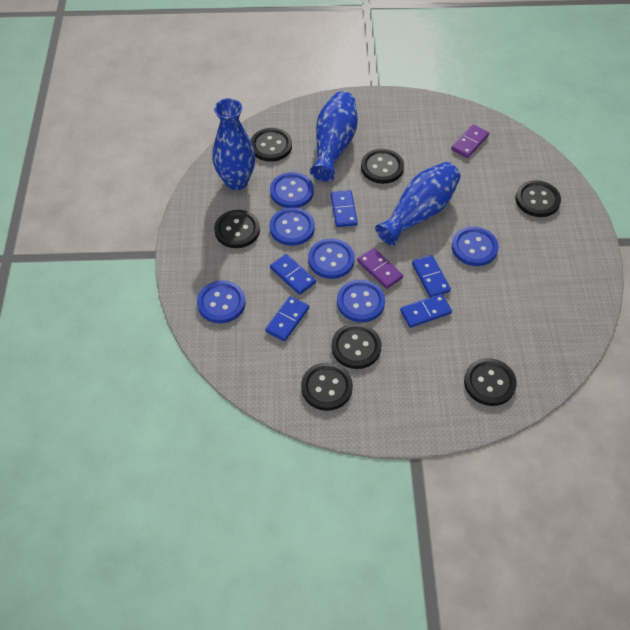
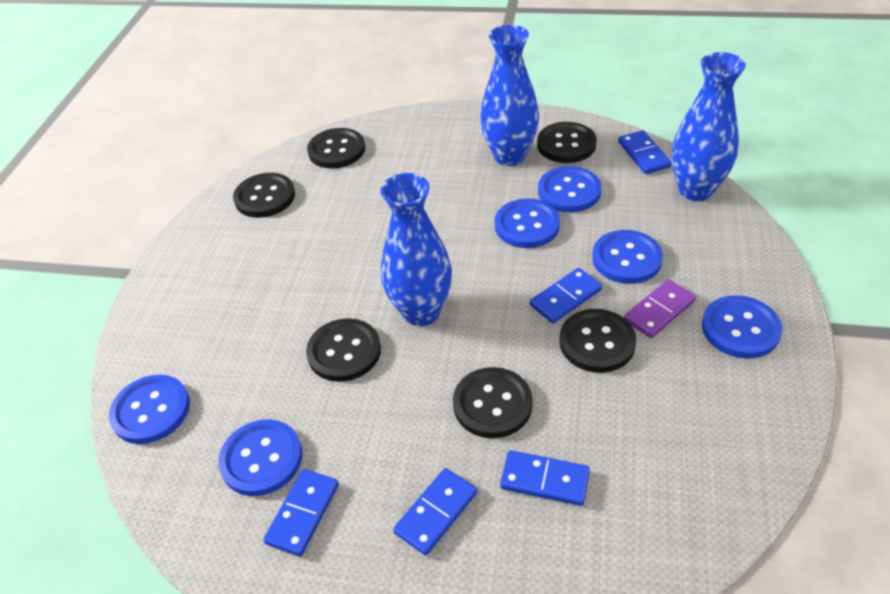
black button: [214,210,260,248] [250,128,292,162] [301,363,353,411] [332,323,381,369] [361,149,404,184] [464,358,517,406] [516,180,561,217] = 7 -> [233,173,295,218] [306,318,381,382] [307,128,365,168] [453,367,533,438] [537,122,597,163] [560,309,636,373] = 6
purple domino: [357,248,403,289] [451,124,489,158] = 2 -> [624,279,696,338] = 1

